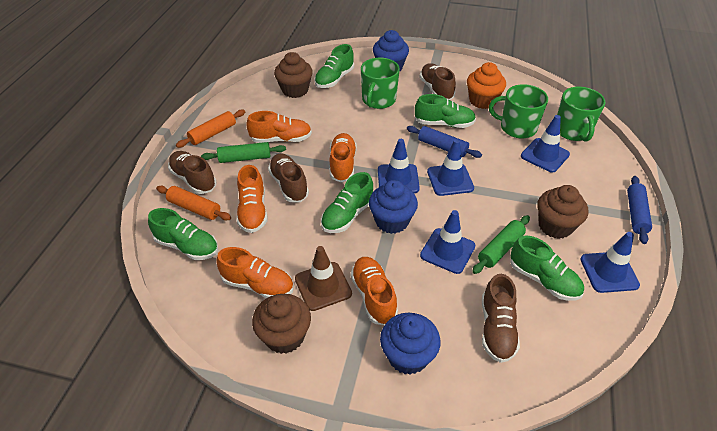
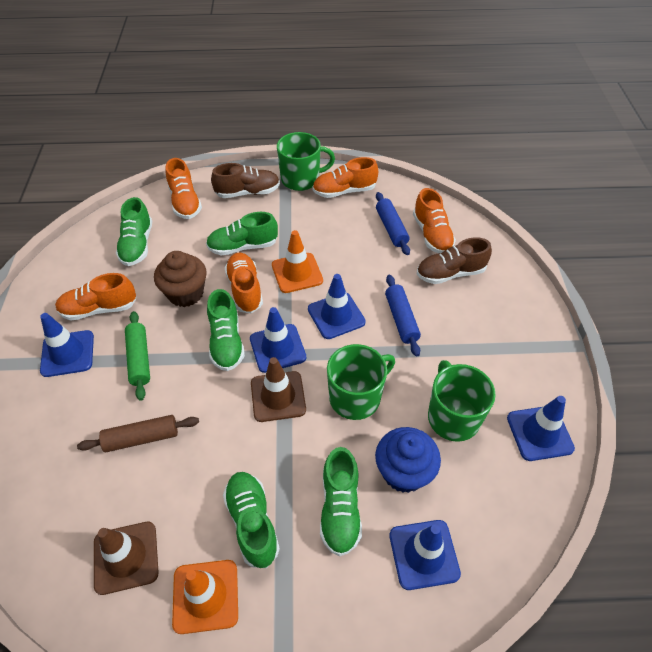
blue cupcake: [369,180,418,234] [373,30,409,72] [380,313,440,375] = 3 -> [375,427,441,493] = 1
brown cupcake: [252,294,311,354] [274,52,313,98] [537,185,588,239] = 3 -> [154,251,207,307] = 1
brown rolling pin: none = 0 -> [77,415,199,452] = 1
brown shoe: [168,151,216,194] [268,153,309,202] [419,63,456,100] [482,274,520,363] = 4 -> [211,163,280,198] [417,237,492,284] = 2
brown traffic cone: [295,246,352,311] = 1 -> [94,522,159,595] [251,357,306,422] = 2
green rolling pin: [201,142,286,163] [472,215,530,274] = 2 -> [125,311,150,401] = 1
orange cupcake: [467,62,506,109] = 1 -> none = 0
orange rolling pin: [156,186,231,221] [176,110,245,148] = 2 -> none = 0
orange traffic cone: none = 0 -> [172,560,238,634] [272,230,323,293] = 2

